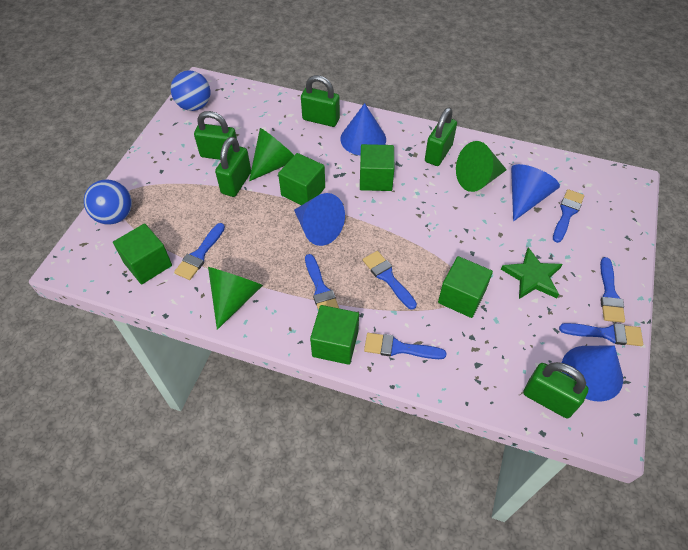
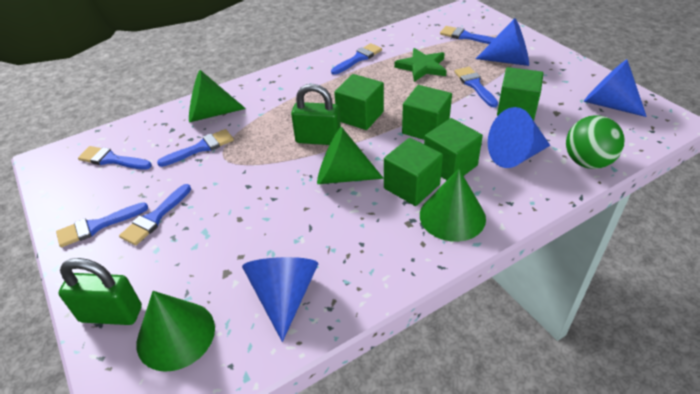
blue ball: [84,180,132,225] [171,70,210,111] = 2 -> none = 0
green ball: none = 0 -> [566,115,625,169] = 1
green cone: [208,267,263,330] [249,128,294,181] [456,141,507,192] = 3 -> [136,291,215,372] [189,70,246,122] [317,127,384,184] [420,169,486,242] = 4
green padlock: [194,111,237,160] [215,137,251,197] [301,75,340,127] [425,108,457,166] [523,362,589,418] = 5 -> [58,258,142,325] [291,84,341,145] = 2

